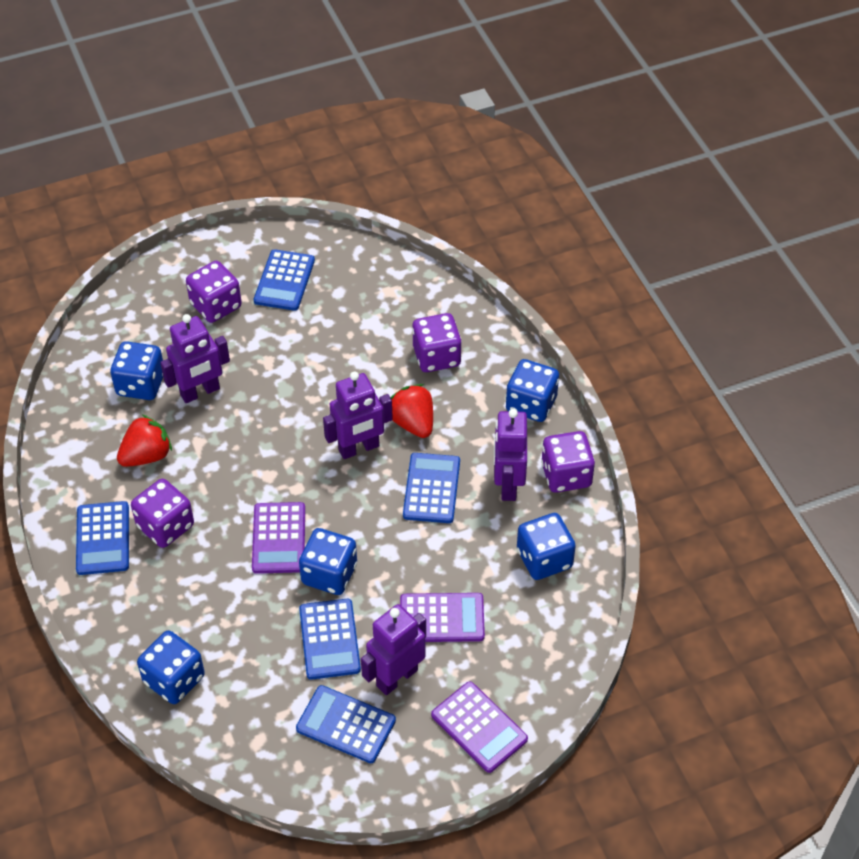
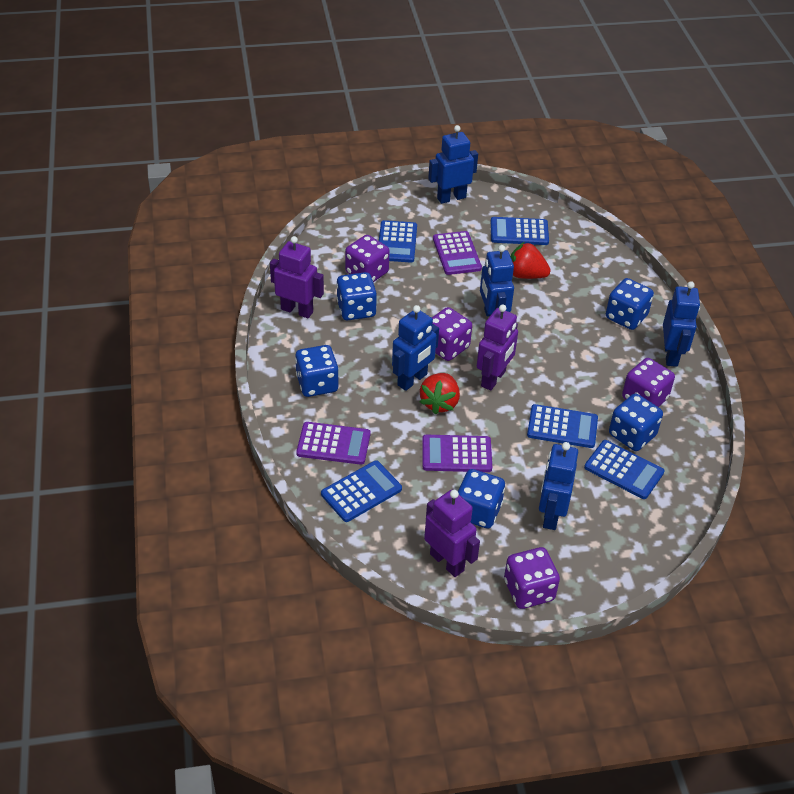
blue robot: none = 0 -> [392,305,439,391] [428,125,478,204] [480,245,514,316] [539,442,578,530] [663,281,700,367] = 5
purple robot: [160,314,230,403] [323,372,393,459] [361,604,426,695] [494,409,527,501] = 4 -> [270,236,324,318] [424,490,480,577] [477,304,518,391] = 3

